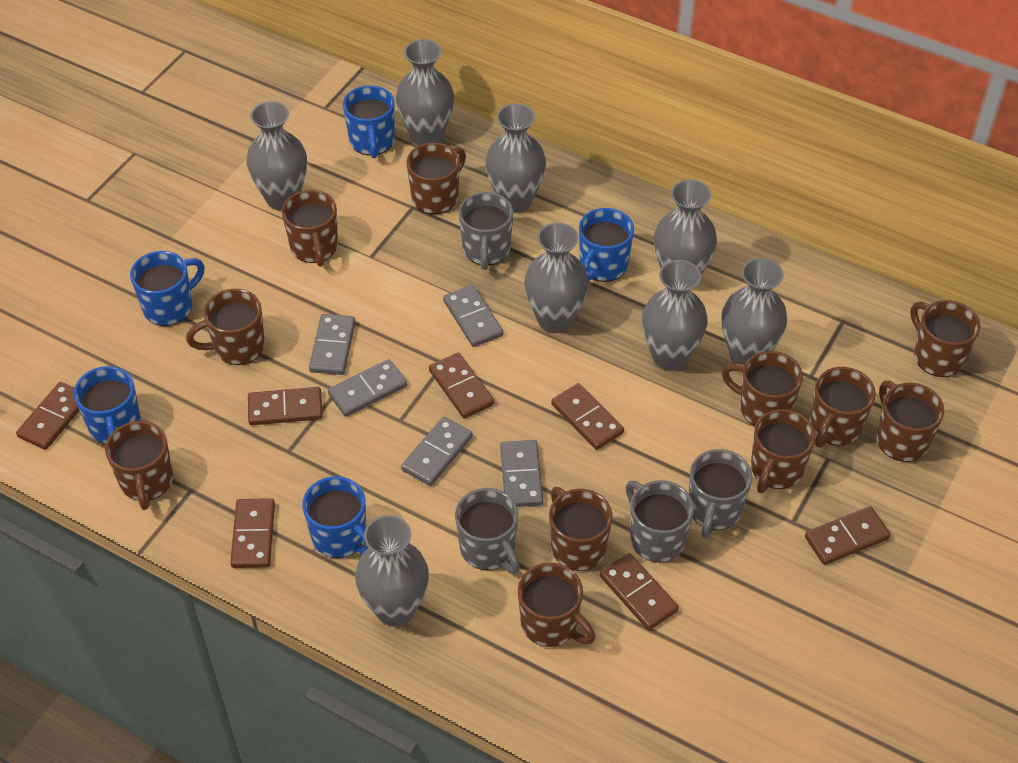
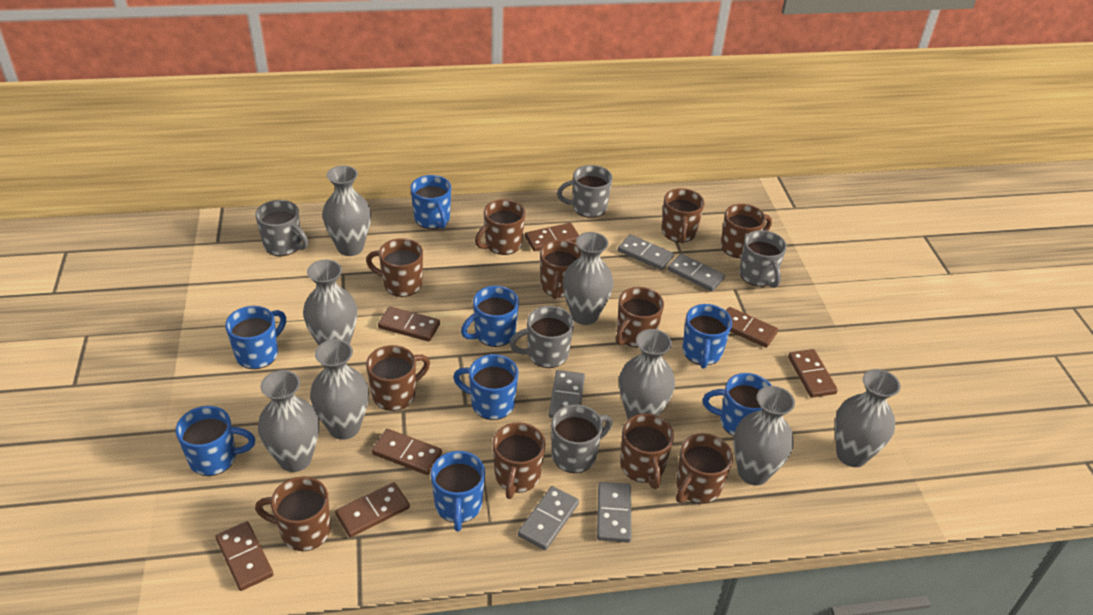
blue mug: [74,366,141,444] [130,251,205,326] [302,476,368,558] [343,85,395,158] [579,208,634,282] = 5 -> [176,406,255,476] [225,306,286,369] [410,175,451,229] [430,451,485,531] [453,354,518,420] [461,286,519,347] [682,304,732,369] [703,373,772,436] = 8
grey mug: [455,488,520,574] [458,192,513,270] [626,480,694,562] [689,449,752,538] = 4 -> [255,200,308,256] [509,306,574,368] [551,405,612,473] [557,165,613,218] [739,230,787,288] = 5

